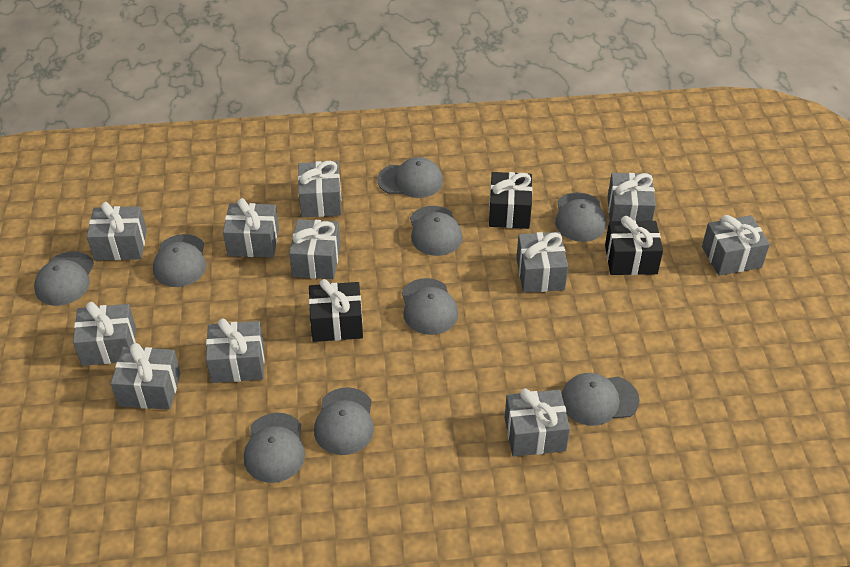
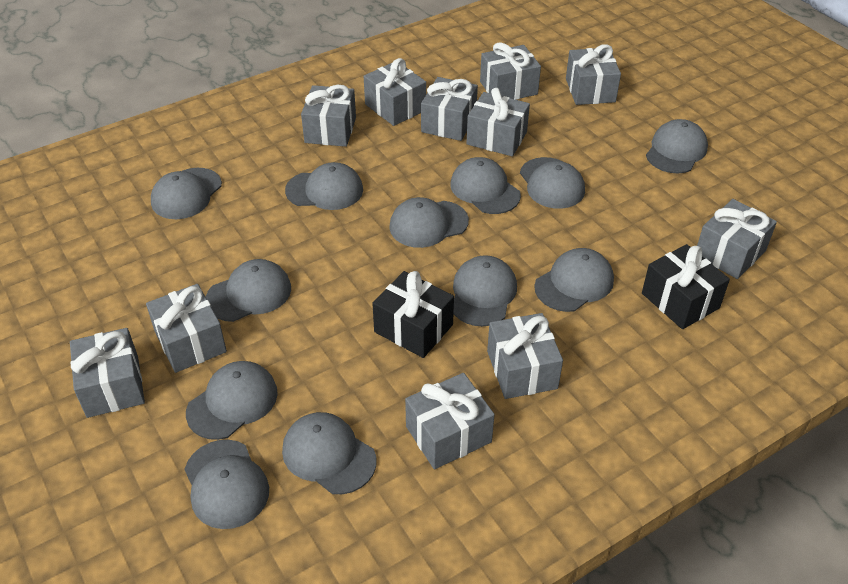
black gift: [309,279,363,342] [489,172,533,229] [605,216,663,275] = 3 -> [372,271,454,358] [642,244,730,329] = 2
grey cap: [34,251,94,306] [153,234,206,287] [244,413,305,483] [314,387,374,455] [377,157,443,198] [402,278,458,335] [410,206,463,256] [555,192,606,242] [561,373,640,426] = 9 -> [151,168,222,219] [184,440,269,529] [186,361,278,440] [206,259,291,322] [282,412,376,494] [285,162,363,210] [389,197,469,248] [450,157,521,214] [453,255,517,326] [520,157,585,209] [534,248,614,312] [646,119,708,173] = 12

